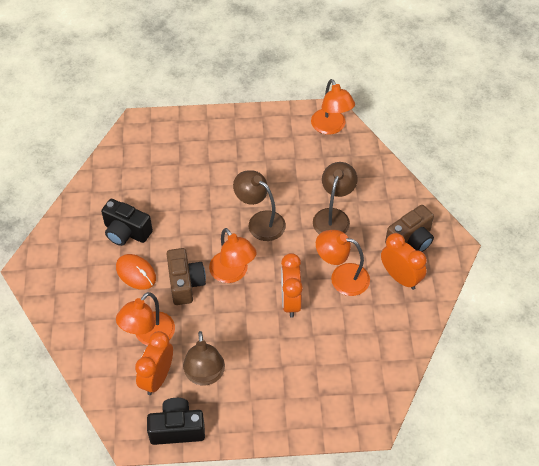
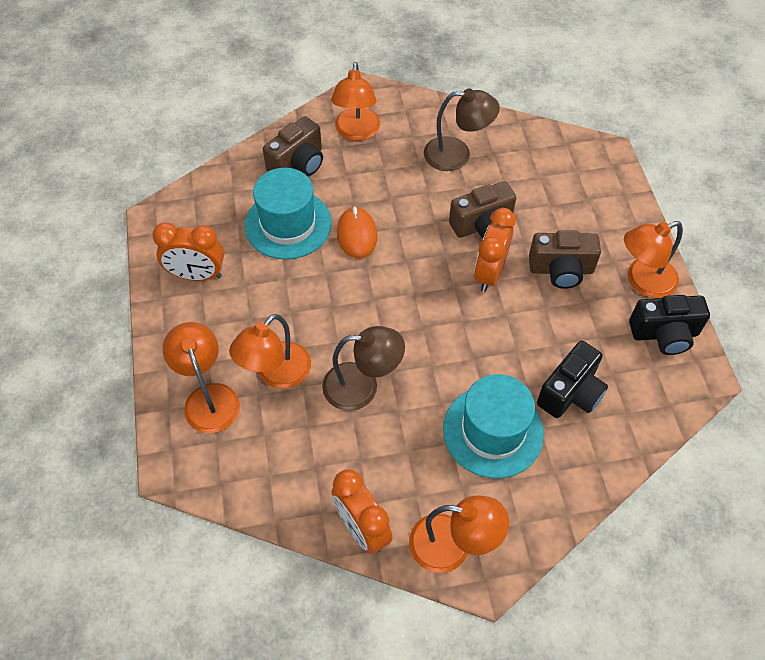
brown camera: [167,248,206,305] [385,205,434,252] = 2 -> [263,116,323,176] [449,181,516,239] [529,230,601,289] = 3
brown lamp: [183,331,225,385] [233,170,286,241] [313,162,358,234] = 3 -> [322,326,405,411] [424,88,500,171] = 2
orange lamp: [116,292,175,346] [209,228,257,283] [311,79,355,135] [316,230,370,296] = 4 -> [163,322,240,433] [229,314,311,389] [331,62,380,141] [409,495,509,573] [624,221,683,298] = 5
turquoise hat: none = 0 -> [245,168,332,260] [443,374,544,479] = 2

